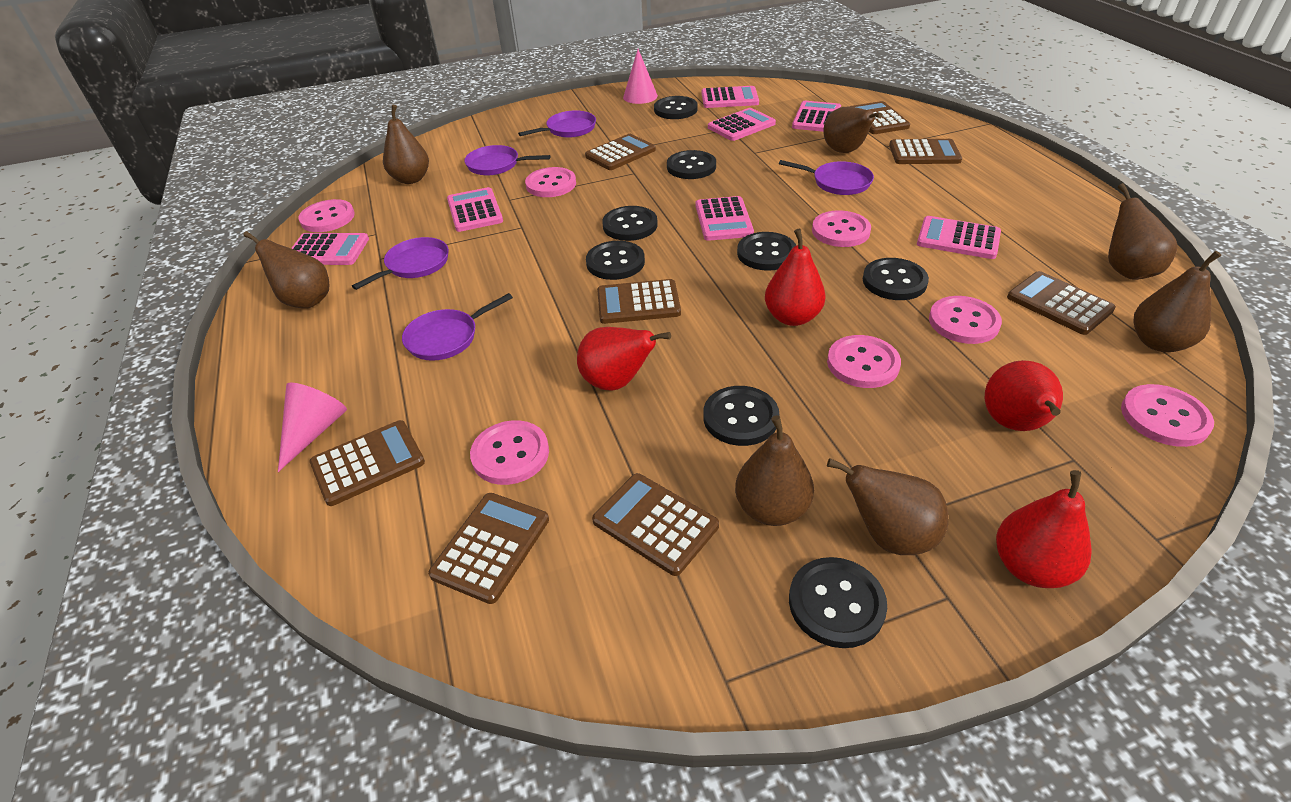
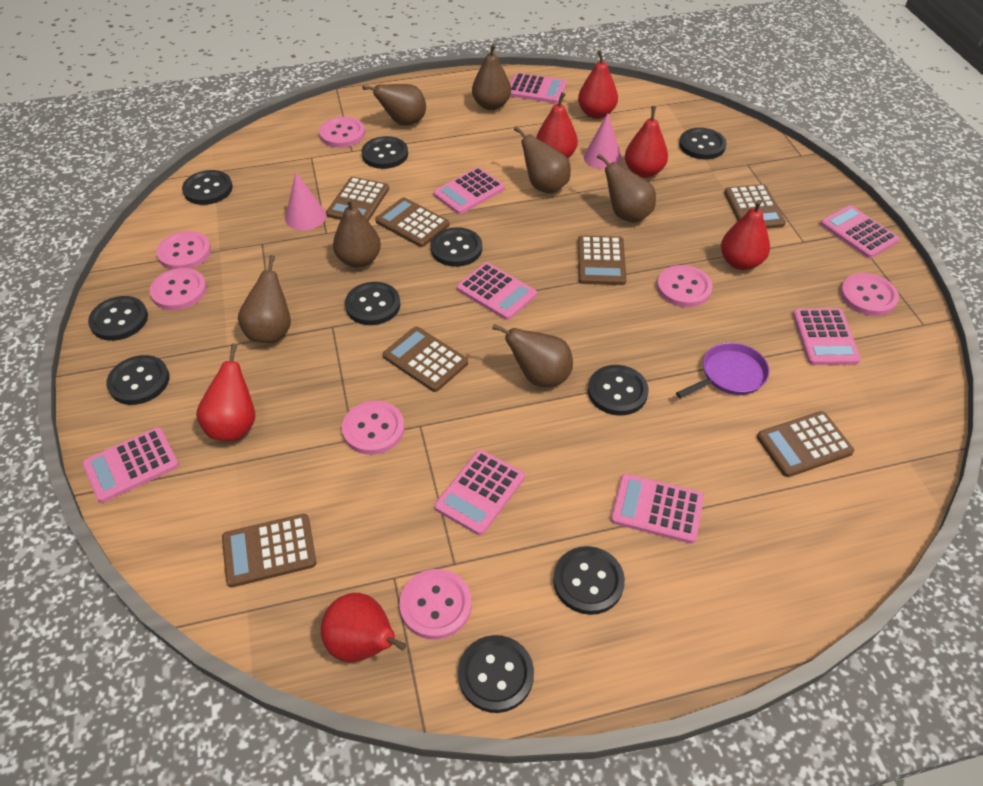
black button: [586,241,645,280] [602,206,658,241] [654,96,698,119] [667,150,716,179] [703,386,779,446] [737,232,796,271] [789,557,887,648] [863,258,929,300] = 8 -> [88,296,148,341] [106,355,169,405] [182,170,233,205] [345,282,401,325] [362,136,408,169] [431,227,482,267] [458,635,534,713] [553,546,625,615] [588,365,649,416] [679,128,726,160] = 10
brown calculator: [310,420,425,506] [428,493,549,604] [585,134,656,170] [592,473,719,576] [597,279,681,324] [850,101,910,134] [889,139,962,164] [1007,271,1116,335] = 8 -> [222,514,316,587] [326,177,389,221] [375,197,450,247] [383,327,468,392] [578,235,627,285] [724,184,786,229] [757,411,854,477] = 7
pink calculator: [291,233,369,265] [447,187,503,232] [696,196,754,241] [702,86,759,108] [708,108,776,141] [792,101,841,132] [917,216,1001,259] = 7 -> [82,427,179,503] [433,167,505,214] [434,450,525,535] [457,262,537,320] [510,73,567,104] [611,473,704,544] [793,308,861,365] [820,205,899,258] = 8
purple pan: [352,237,449,290] [402,293,513,361] [464,145,550,175] [518,110,596,138] [779,160,874,195] = 5 -> [676,343,769,398] = 1
red pear: [577,327,671,391] [765,228,826,326] [985,360,1063,431] [996,470,1092,588] = 4 -> [196,344,255,441] [321,593,406,662] [536,92,578,158] [578,50,618,119] [625,106,668,178] [721,200,770,270] = 6

